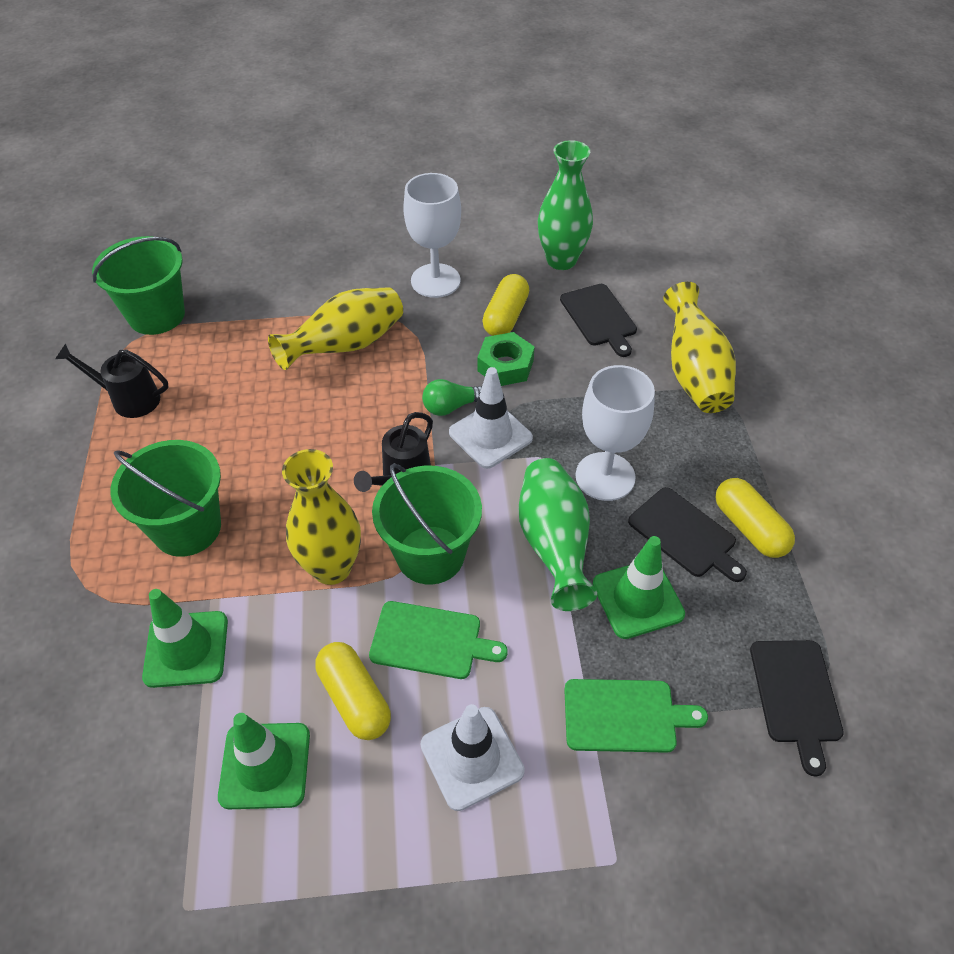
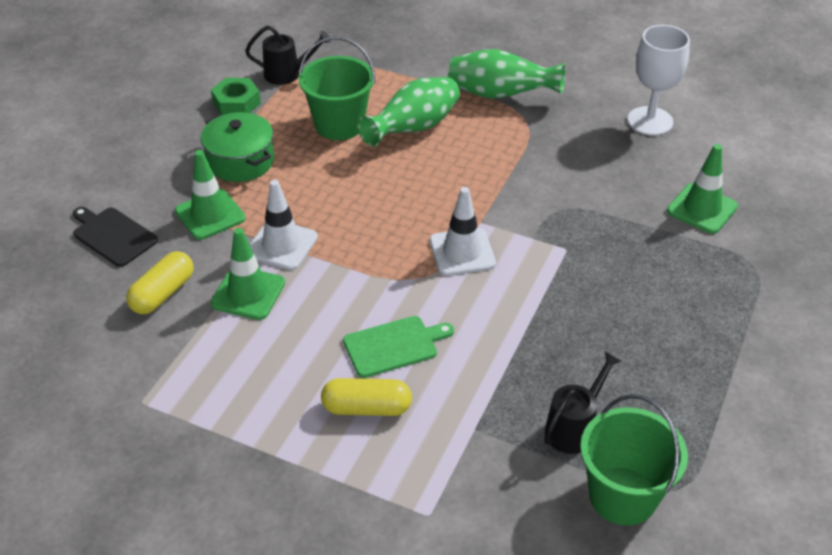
black cutting board: [560,284,637,357] [628,487,747,582] [750,640,844,777] = 3 -> [73,207,158,267] = 1
green bucket: [92,236,185,335] [110,440,221,557] [372,463,482,585] = 3 -> [299,37,375,140] [580,394,688,526] = 2
green cutting board: [369,601,508,679] [564,679,708,753] = 2 -> [343,316,454,378] = 1
green light bulb: [422,379,482,416] = 1 -> none = 0
green pot: none = 0 -> [201,112,274,182] = 1
white goblet: [403,173,461,298] [576,365,655,501] = 2 -> [627,25,690,136] = 1
yellow capsule: [316,642,391,740] [482,274,529,336] [715,478,795,558] = 3 -> [126,251,194,314] [321,378,412,416] = 2
yellow vase: [268,287,403,370] [282,449,361,585] [663,282,736,413] = 3 -> none = 0

